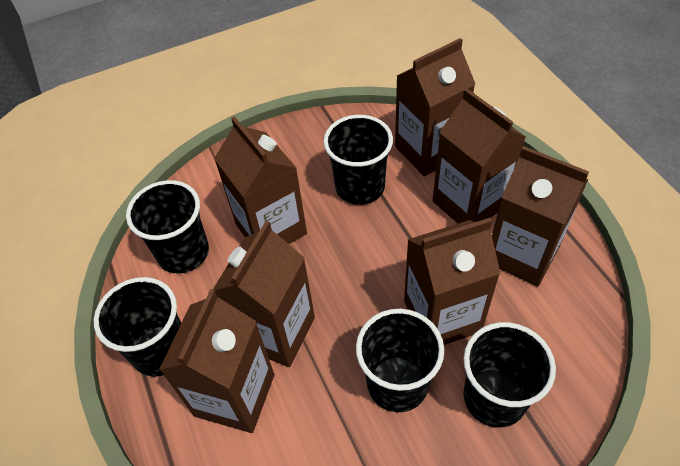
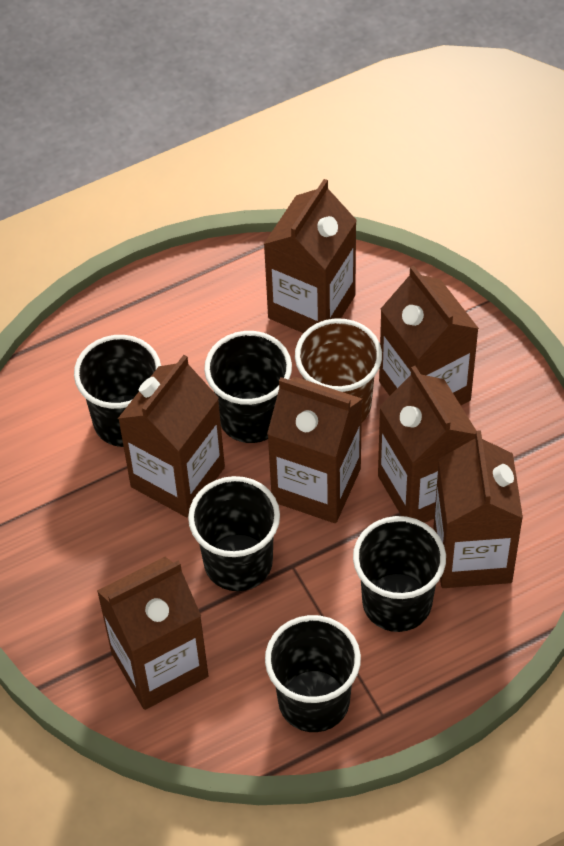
brown cup: none = 0 -> [295,318,382,422] = 1

